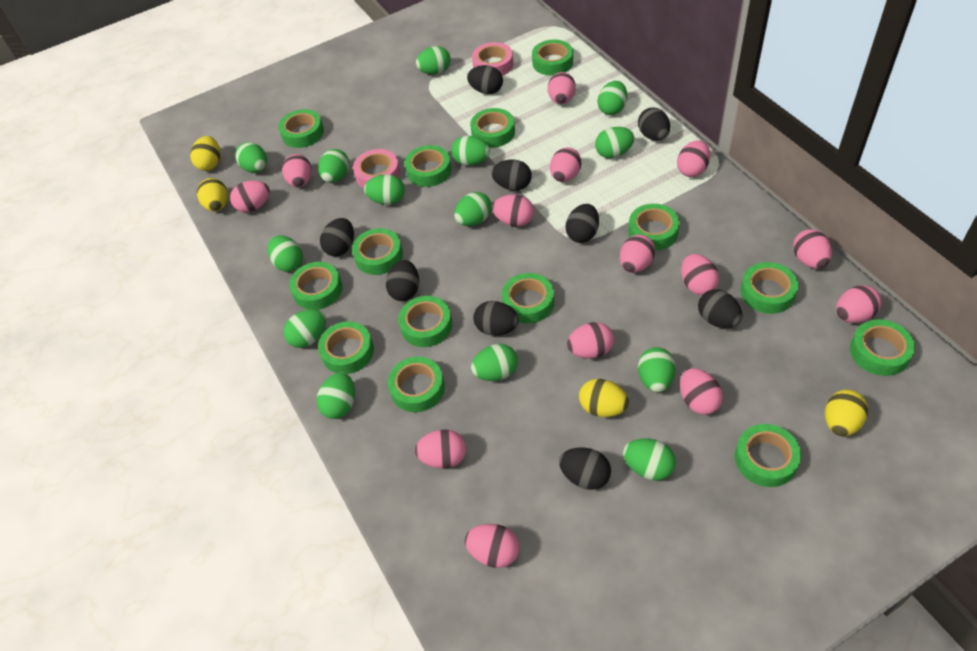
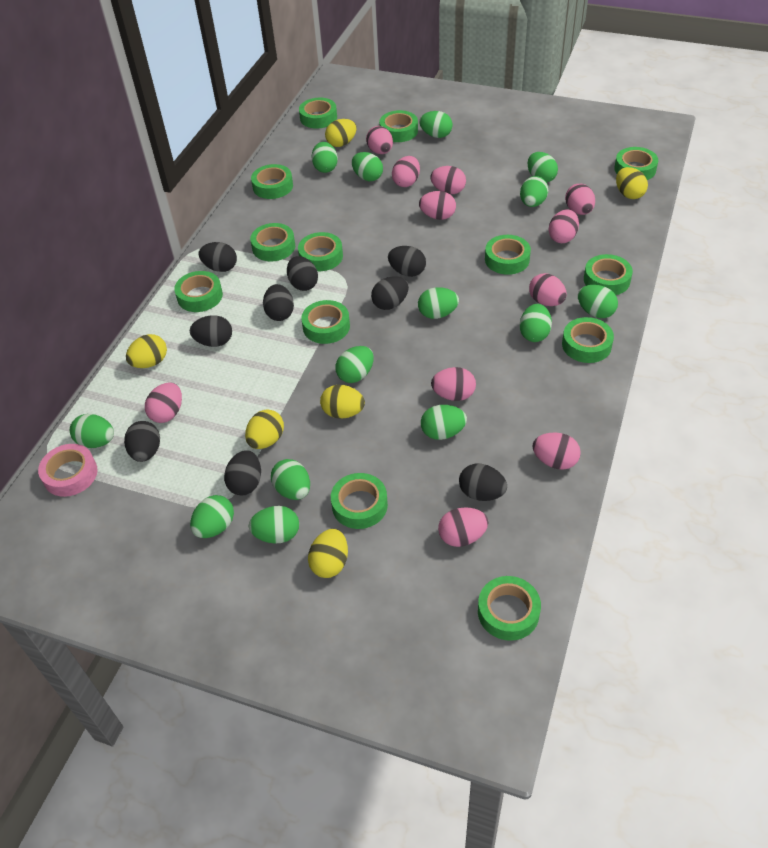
green tape: [278,109,324,148] [289,262,342,310] [318,321,374,374] [352,228,403,275] [388,357,445,412] [398,296,452,347] [405,145,451,187] [470,108,515,148] [502,273,554,324] [532,40,573,76] [628,204,680,250] [735,424,801,487] [740,262,798,314] [850,319,915,376] = 14 -> [174,271,223,312] [250,223,295,261] [251,164,293,199] [298,232,343,271] [299,98,337,129] [301,300,350,344] [331,473,388,529] [379,110,418,142] [478,576,541,641] [485,235,531,275] [562,317,614,363] [584,254,633,295] [614,147,658,180] = 13
pink egg: [230,180,270,213] [282,154,312,188] [415,430,466,469] [465,524,520,568] [492,194,534,227] [548,72,576,104] [550,147,582,182] [567,322,614,359] [620,234,655,273] [677,141,710,177] [680,368,723,415] [681,254,719,295] [793,229,832,269] [836,285,882,323] = 14 -> [145,382,182,423] [366,126,393,154] [392,156,420,187] [419,191,456,220] [430,166,466,194] [431,367,476,401] [438,507,488,547] [529,273,567,306] [533,432,581,470] [549,209,579,243] [565,184,595,215] = 11
pink tape: [353,149,400,188] [472,42,513,76] = 2 -> [38,444,98,497] = 1
yellow egg: [190,136,221,171] [197,178,228,211] [579,379,629,417] [825,390,868,436] = 4 -> [126,334,167,368] [245,410,284,449] [308,529,348,578] [320,385,365,419] [325,119,357,147] [616,167,648,199] = 6

